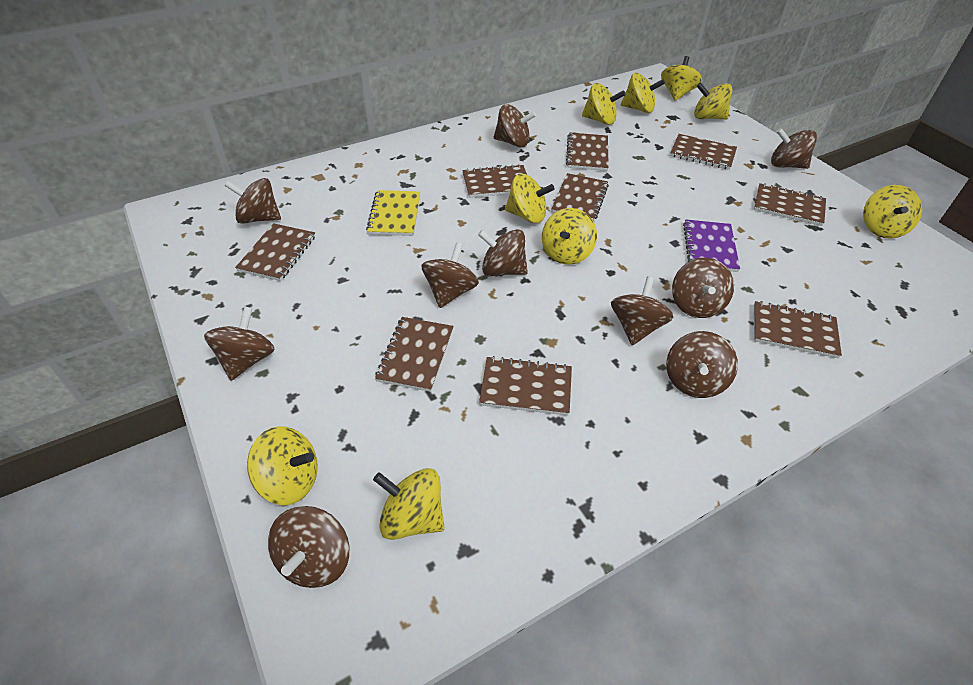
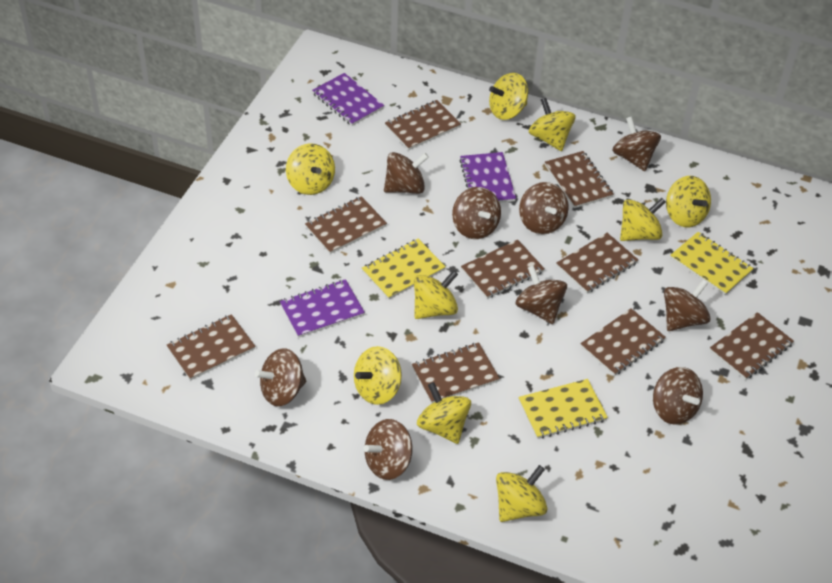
brown spinning top: [204,306,275,381] [224,178,281,224] [268,506,349,588] [422,243,479,308] [478,229,528,276] [494,104,536,147] [611,276,673,345] [666,331,738,398] [672,258,734,318] [771,128,817,169] = 10 -> [255,348,306,406] [364,419,413,480] [384,152,429,194] [452,187,501,239] [515,265,567,324] [519,182,569,234] [612,117,661,171] [653,367,703,425] [664,280,711,331] = 9
purple notebook: [683,219,740,272] = 1 -> [280,279,365,338] [312,73,384,126] [459,152,516,203] = 3
yellow notebook: [366,190,420,236] = 1 -> [362,239,446,300] [518,379,608,439] [670,232,754,295] = 3

